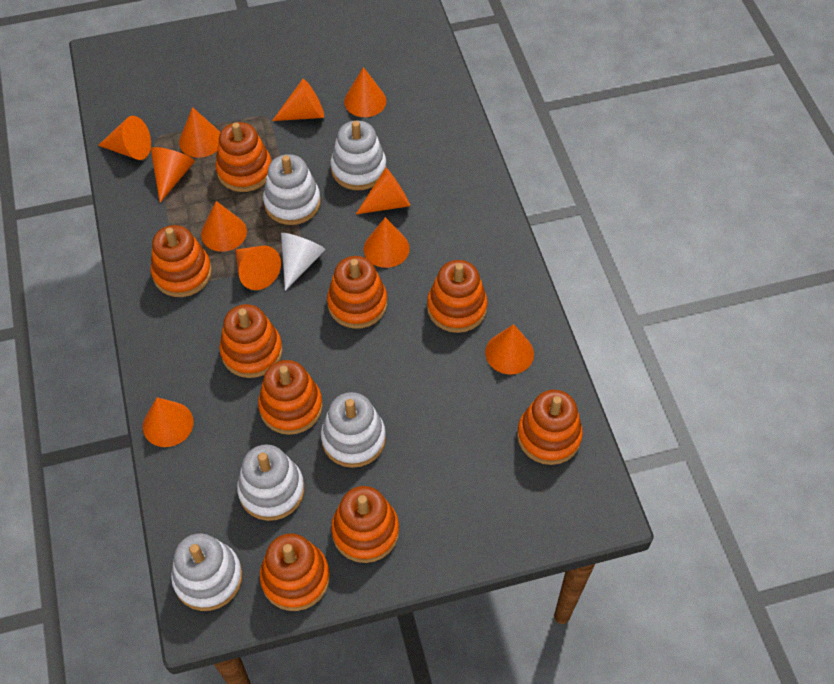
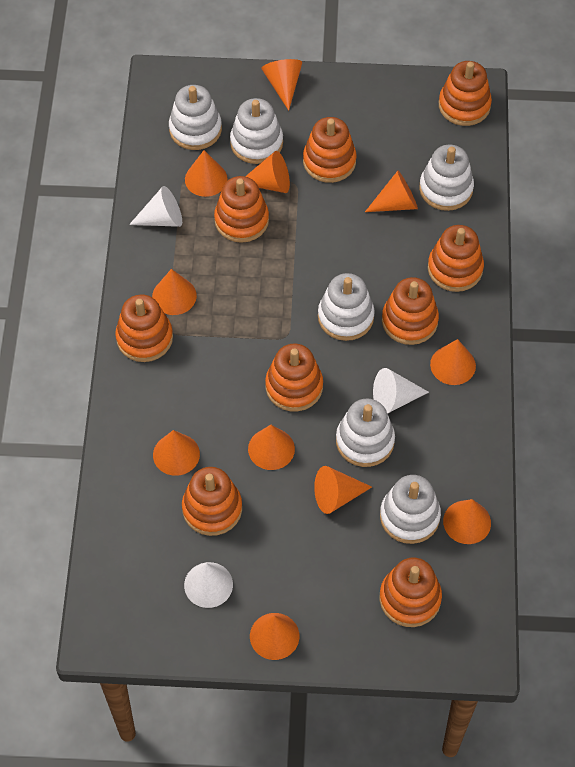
white cone: [281,233,325,291] = 1 -> [129,186,182,227] [184,562,233,608] [373,368,429,414] = 3
white stacking toy: [171,533,243,611] [237,444,304,521] [263,154,321,225] [321,392,386,468] [330,120,386,190] = 5 -> [169,85,222,150] [230,98,283,164] [318,273,375,341] [336,398,395,467] [380,475,441,544] [419,145,474,211] = 6

